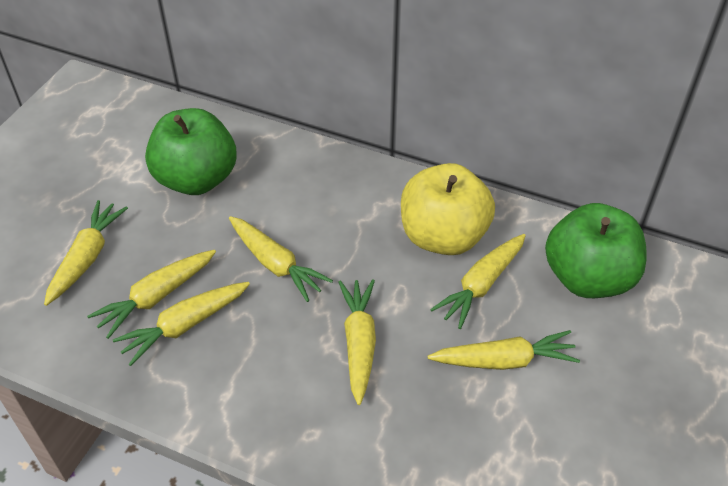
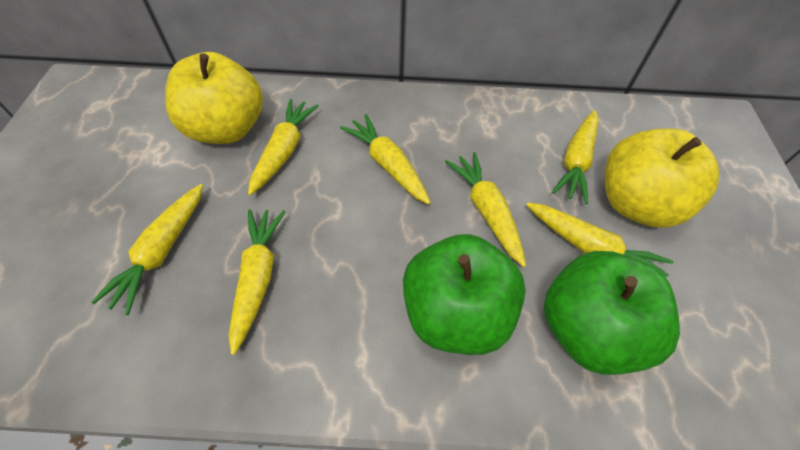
yellow apple: [401,163,495,255] = 1 -> [165,52,263,144] [605,128,719,228] = 2

